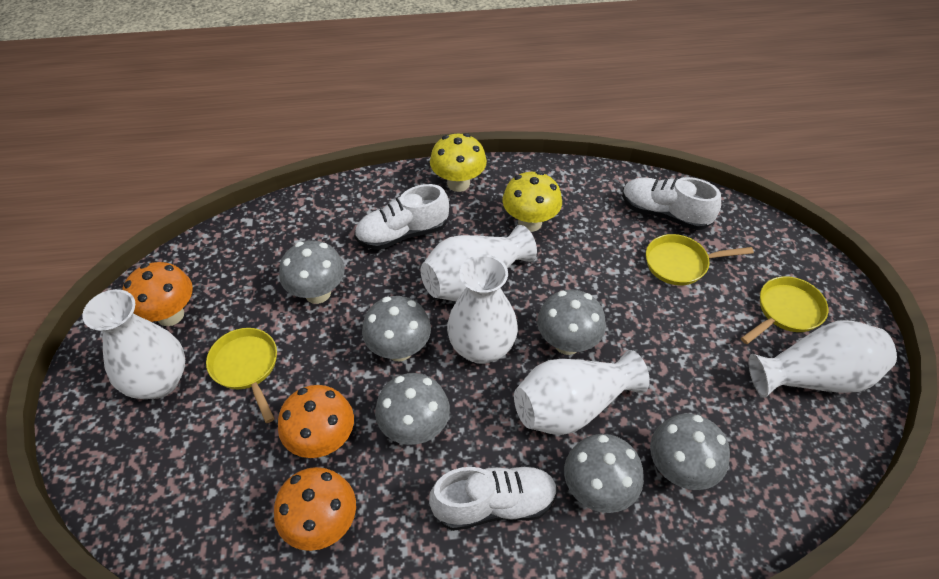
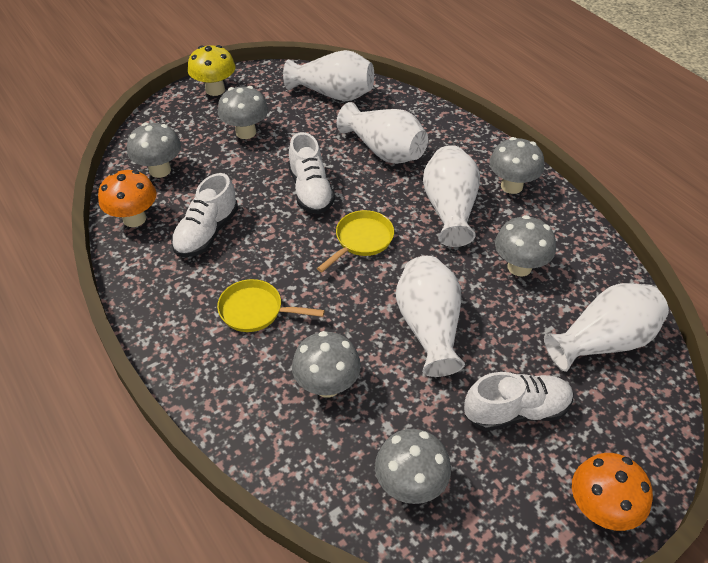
orange mushroom: [122,262,193,326] [274,467,356,551] [278,385,354,458] = 3 -> [98,170,156,227] [572,453,653,531] = 2
yellow mushroom: [430,133,487,192] [502,171,562,232] = 2 -> [188,45,235,96] = 1
yellow pan: [206,328,277,423] [646,234,754,285] [741,276,828,344] = 3 -> [217,279,325,332] [317,210,394,272] = 2

